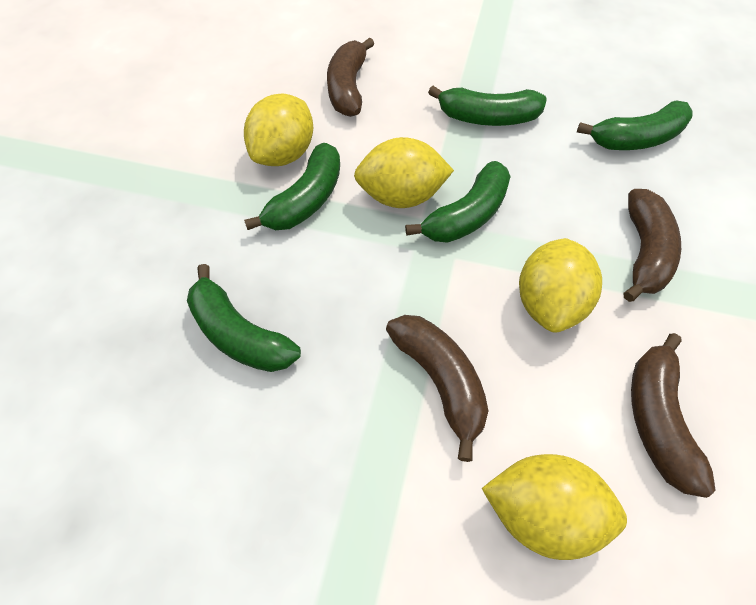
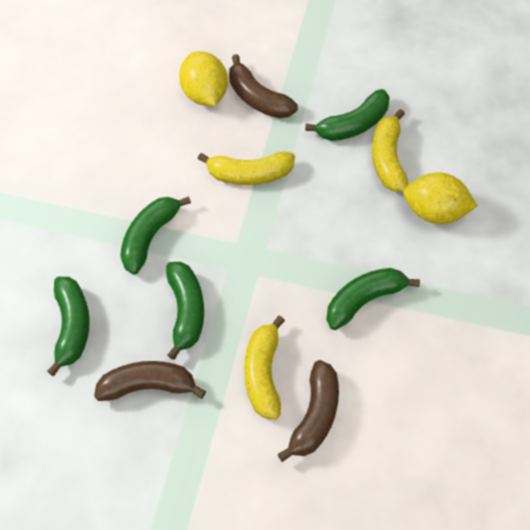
brown banana: [327,37,374,117] [386,315,488,462] [623,189,681,302] [631,333,715,498] = 4 -> [94,361,206,401] [229,54,298,118] [278,360,339,462] = 3
yellow banana: none = 0 -> [198,151,295,185] [244,316,285,420] [372,109,408,192] = 3
yellow lemon: [244,93,314,166] [354,137,454,208] [482,454,627,560] [519,238,602,332] = 4 -> [179,51,228,106] [403,172,478,224] = 2

